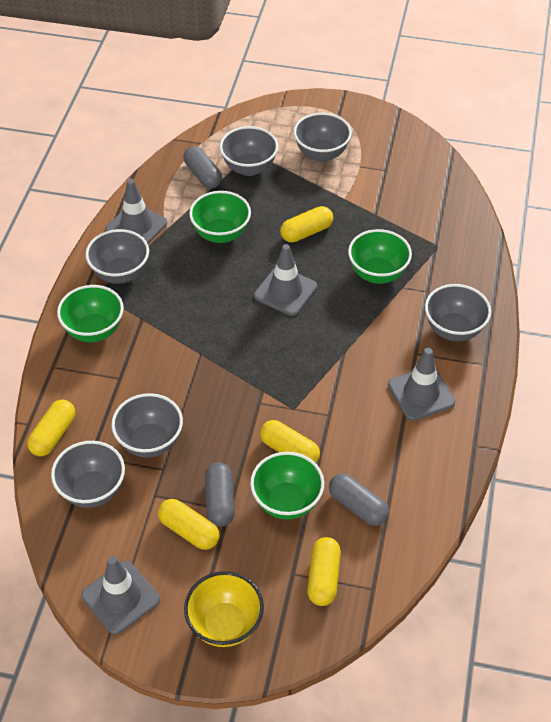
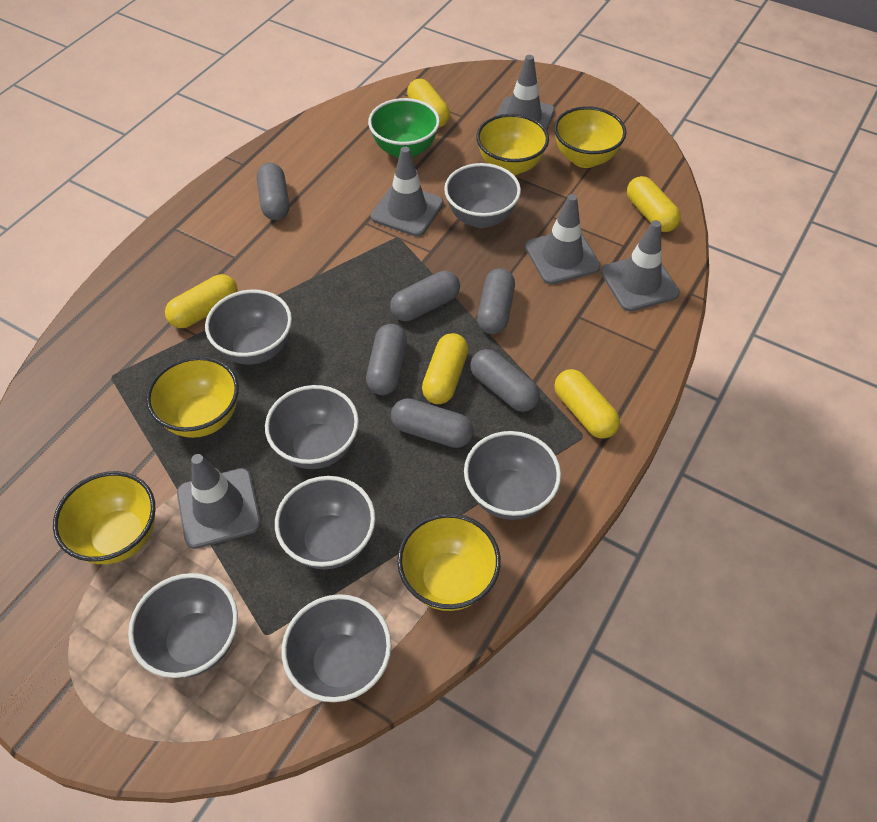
green bowl: [57,285,124,342] [189,191,251,243] [250,452,324,520] [348,229,412,284] = 4 -> [368,98,440,158] = 1
grey bowl: [51,441,125,508] [85,229,149,284] [111,393,183,458] [220,126,278,176] [293,113,352,162] [425,284,491,341] = 6 -> [128,573,238,678] [205,290,292,365] [265,385,359,469] [275,476,375,569] [282,594,392,702] [444,163,521,228] [464,431,561,520] = 7
grey capsule: [183,146,222,188] [205,462,235,526] [329,474,389,526] = 3 -> [257,163,289,220] [366,324,407,395] [390,271,460,321] [391,398,474,448] [471,349,540,412] [477,268,515,334] = 6
grey traffic cone: [81,556,160,635] [105,179,167,244] [254,244,317,316] [388,348,455,421] = 4 -> [177,454,261,549] [371,147,444,236] [496,55,555,130] [525,194,601,284] [601,220,680,311] = 5
yellow bowl: [184,571,264,647] = 1 -> [53,471,155,564] [146,356,239,438] [397,513,501,611] [476,114,549,175] [554,106,626,168] = 5

